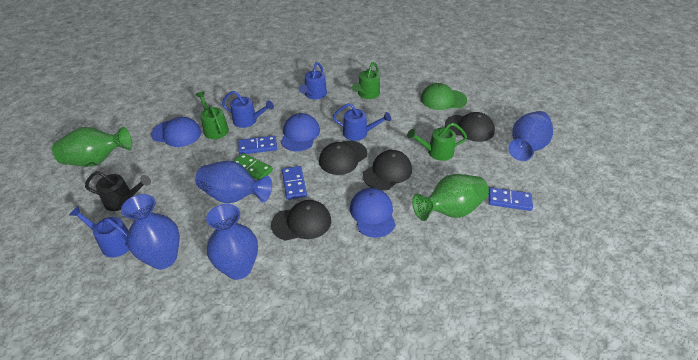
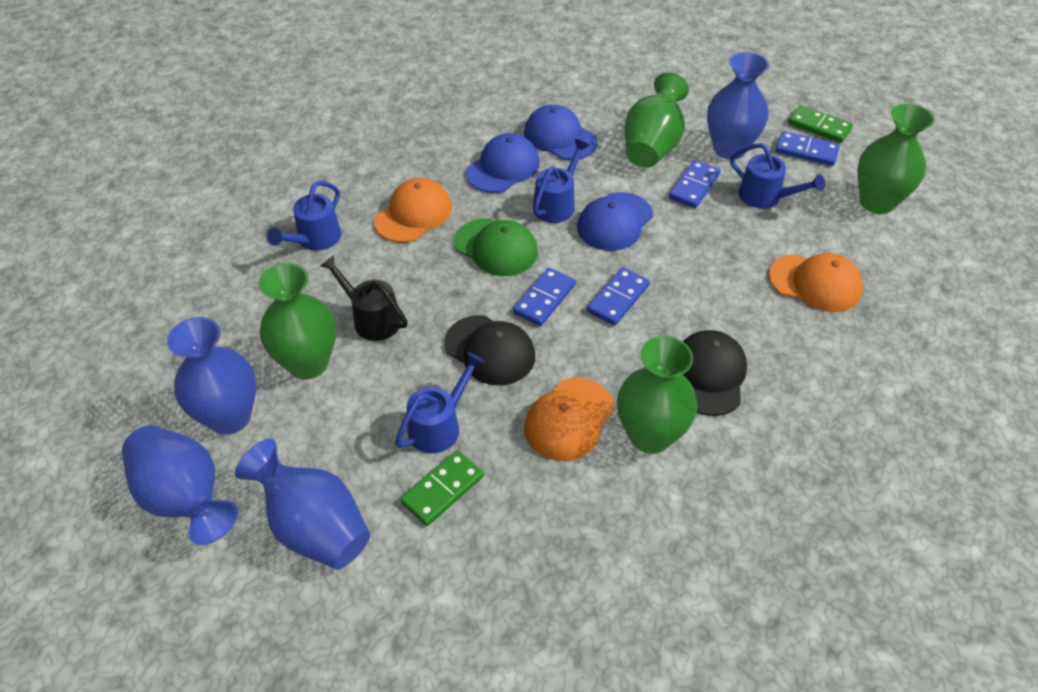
black cap: [271,200,331,241] [319,140,367,175] [363,150,412,191] [445,112,495,142] = 4 -> [444,315,535,385] [683,330,747,416] = 2
blue domino: [238,136,277,155] [282,166,307,200] [488,187,533,211] = 3 -> [513,267,576,326] [587,267,650,326] [669,160,721,208] [776,131,840,166] = 4
green domino: [234,153,273,180] = 1 -> [400,450,484,526] [788,105,853,143] = 2
green vase: [52,126,132,167] [412,174,489,221] = 2 -> [258,263,336,379] [617,336,697,454] [625,73,689,168] [857,104,935,214] = 4
green watering can: [196,91,229,139] [352,62,380,99] [407,123,467,161] = 3 -> none = 0
orange cap: none = 0 -> [374,178,452,243] [524,377,614,461] [769,253,863,312] = 3

